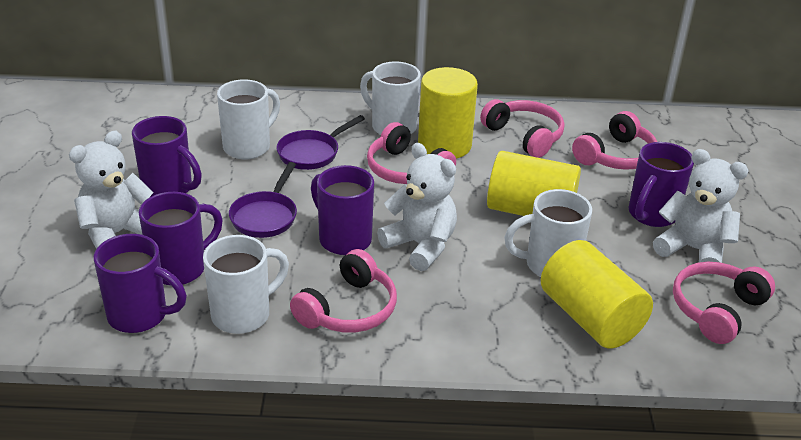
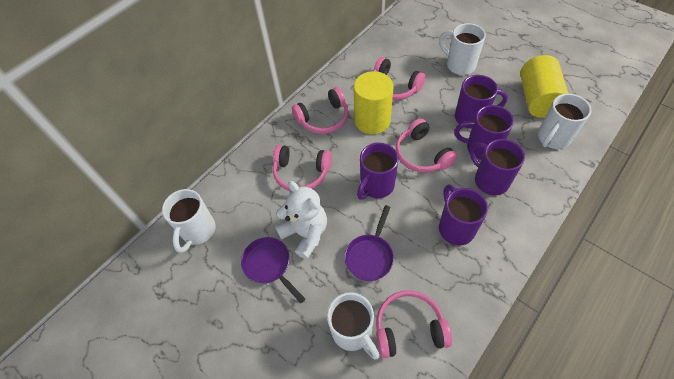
white teddy bear: [69,131,154,249] [377,143,457,271] [653,149,749,275] = 3 -> [275,181,327,259] = 1
yellow cylinder: [418,67,478,159] [487,151,581,216] [541,240,653,349] = 3 -> [354,71,394,134] [520,55,568,118] = 2

